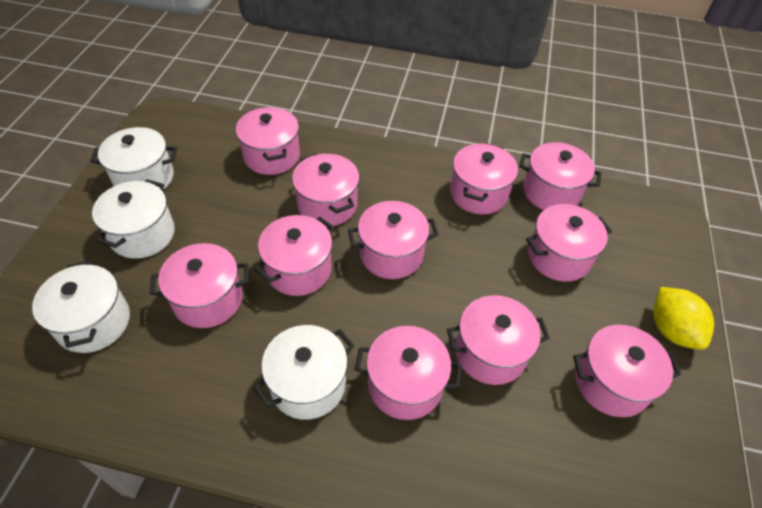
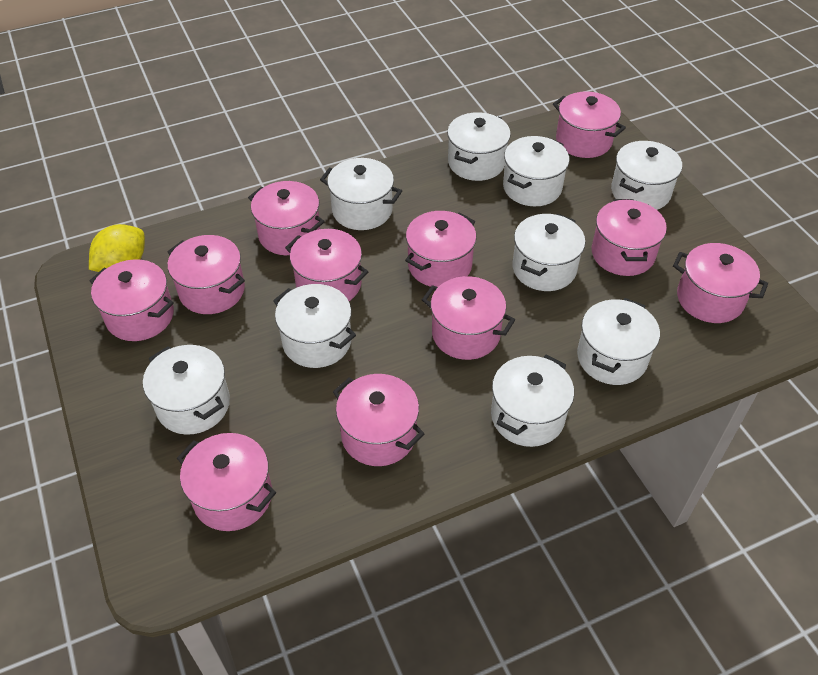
white pot: [32,261,130,353] [90,127,177,190] [92,179,175,259] [253,325,355,420] = 4 -> [143,345,230,435] [273,284,356,368] [320,158,402,230] [447,112,511,181] [491,355,574,447] [503,136,569,206] [512,214,585,291] [577,298,660,385] [611,141,682,210] = 9

